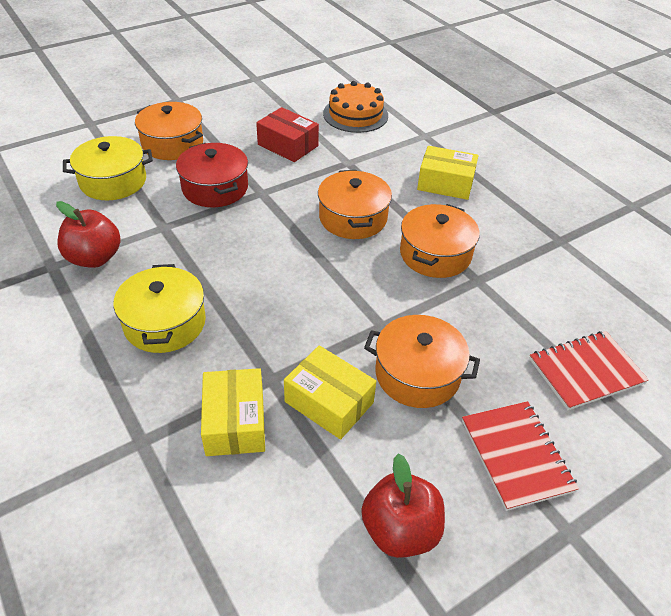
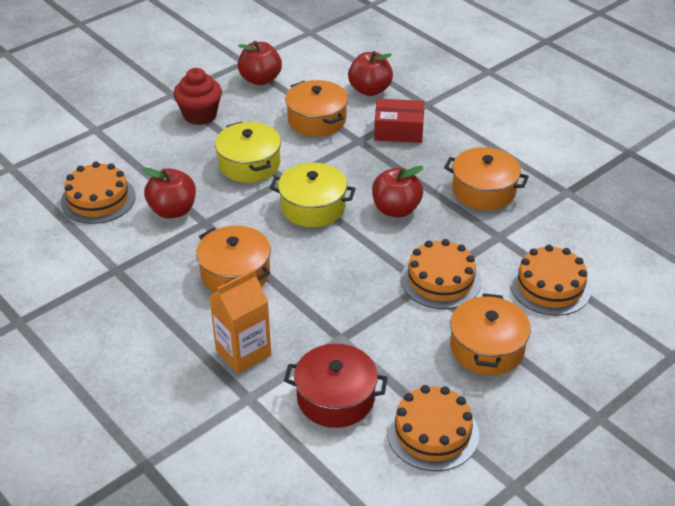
orange cake: [323,81,388,133] = 1 -> [61,162,136,224] [387,385,479,471] [401,239,481,309] [510,245,591,316] = 4
orange carton: none = 0 -> [209,269,271,374] = 1
red apple: [56,201,121,268] [361,453,445,558] = 2 -> [142,167,196,219] [238,41,282,85] [348,51,393,96] [372,166,423,218] = 4
red cupcake: none = 0 -> [174,68,222,125] = 1
red notebook: [462,401,579,511] [529,331,649,410] = 2 -> none = 0
yellow box: [201,368,265,456] [284,345,376,440] [417,146,479,200] = 3 -> none = 0

